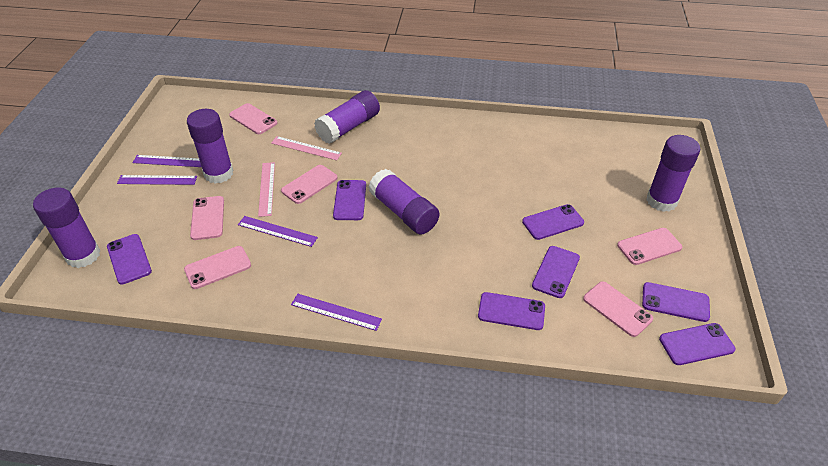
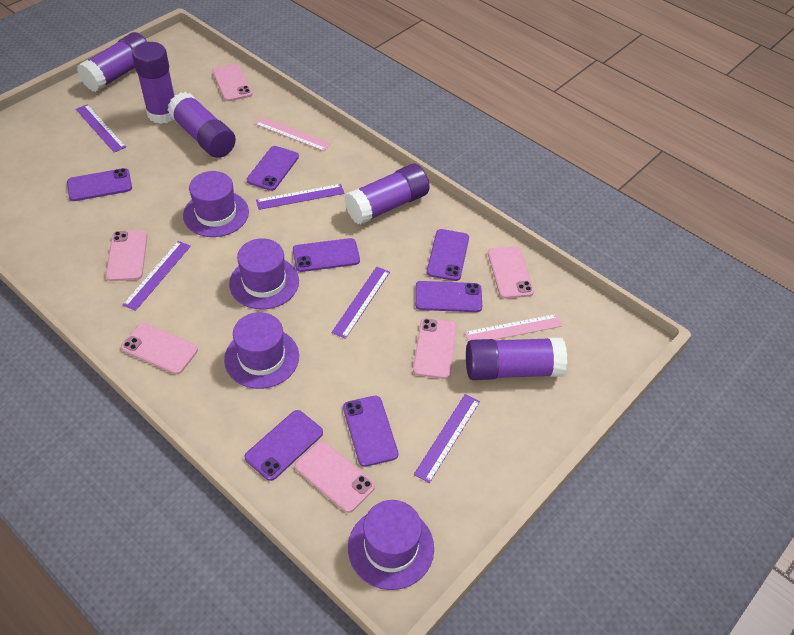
purple hat: none = 0 -> [183,171,249,237] [224,312,299,389] [229,238,299,309] [348,500,434,590] = 4
purple ruler: [117,175,197,185] [133,155,202,167] [238,216,318,247] [291,294,382,331] = 4 -> [76,104,126,152] [123,241,191,311] [256,184,345,210] [331,267,390,339] [414,394,480,483] = 5

